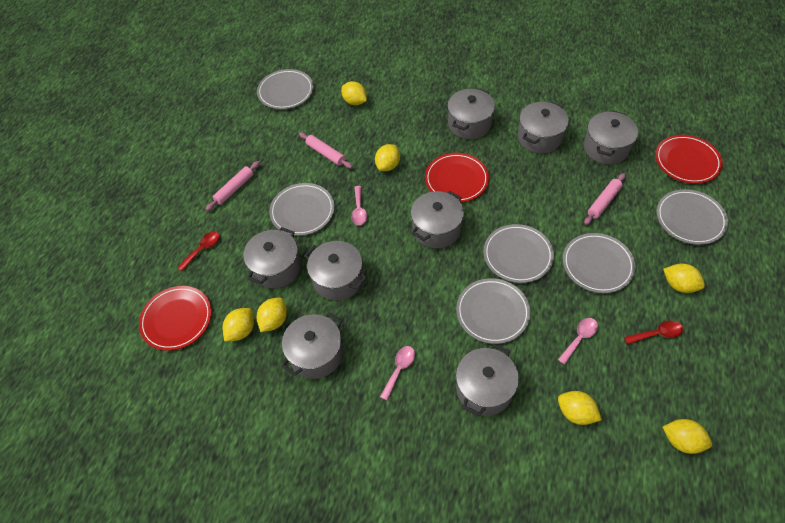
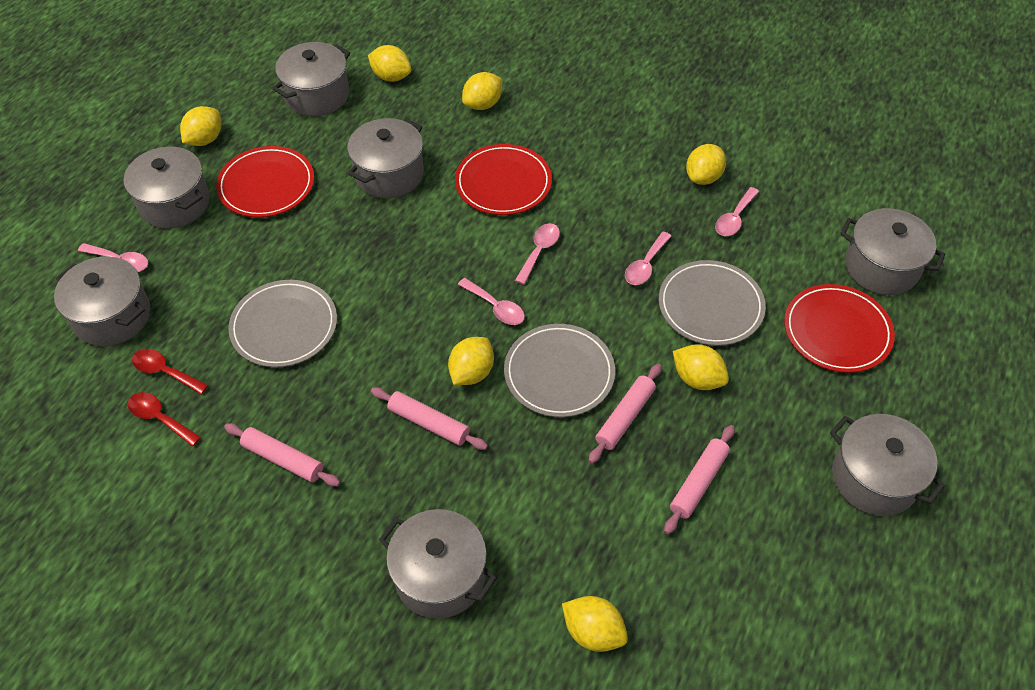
grey plate: [257,69,314,109] [269,183,335,236] [456,278,531,344] [483,224,554,283] [563,233,635,293] [657,189,728,245] = 6 -> [228,280,337,367] [504,324,615,417] [659,260,766,346] = 3
grey pot: [243,227,301,288] [281,312,343,379] [304,241,367,301] [411,191,464,248] [447,88,495,139] [456,344,519,416] [518,102,568,153] [584,110,638,164] = 8 -> [54,256,150,346] [123,147,210,229] [272,42,350,116] [347,118,424,198] [379,509,496,619] [830,414,945,516] [840,208,945,295] = 7
pink rolling pin: [206,161,260,211] [299,132,353,169] [584,173,625,225] = 3 -> [224,423,340,487] [371,387,488,450] [588,364,662,464] [664,425,735,534] = 4
pink spoon: [351,186,367,225] [380,346,415,400] [558,318,598,365] = 3 -> [78,243,148,272] [458,278,525,325] [515,223,560,285] [625,232,671,285] [715,187,759,236] = 5

